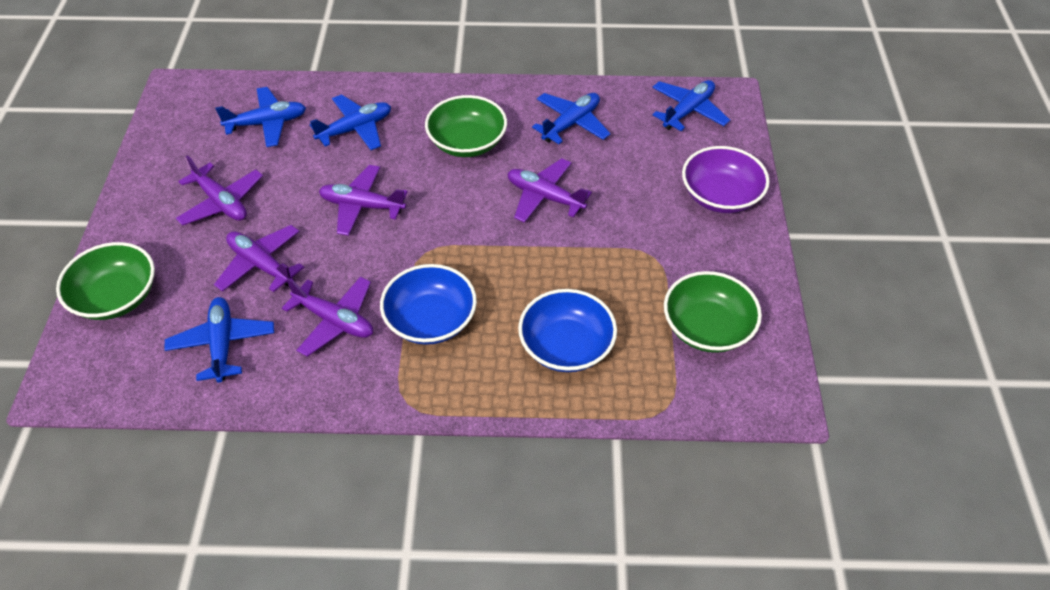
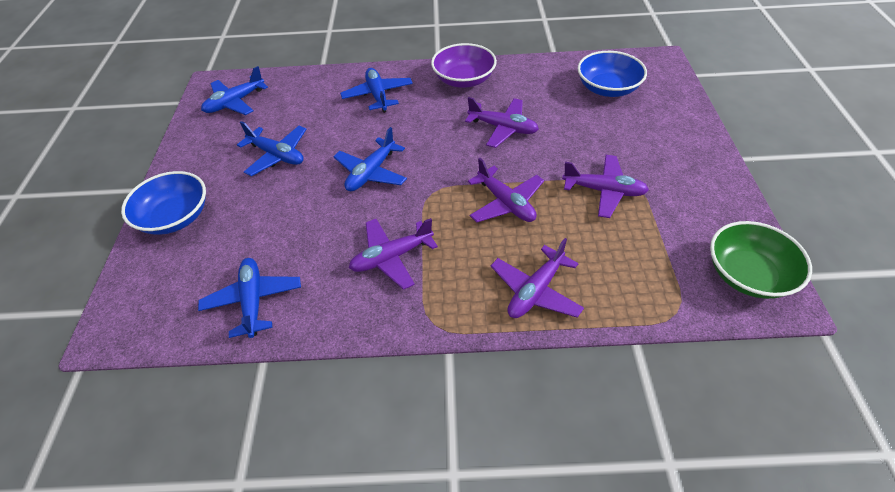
green bowl: [56,242,155,320] [425,95,507,157] [664,271,762,353] = 3 -> [710,221,812,299] = 1

